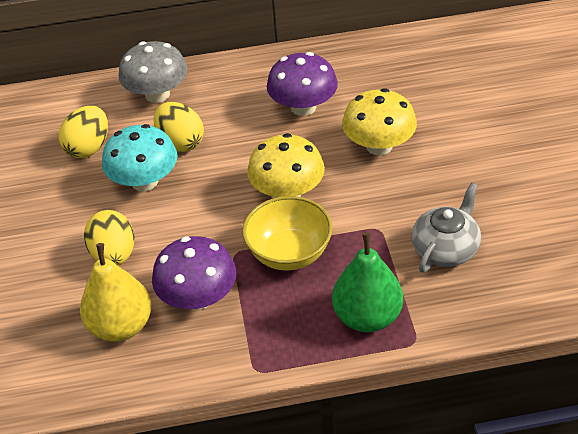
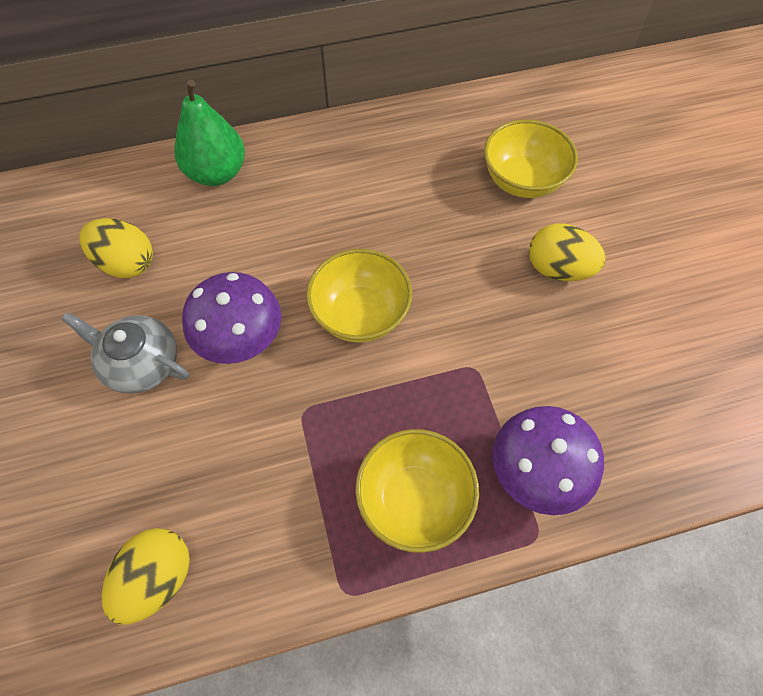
grey mushroom: [119,41,188,103] = 1 -> none = 0
turquoise mushroom: [102,124,178,192] = 1 -> none = 0
yellow bowl: [242,196,333,271] = 1 -> [306,249,412,343] [355,429,479,553] [484,120,578,198] = 3
yellow mushroom: [247,133,325,198] [342,88,417,155] = 2 -> none = 0
yellow pear: [80,243,151,342] = 1 -> none = 0

